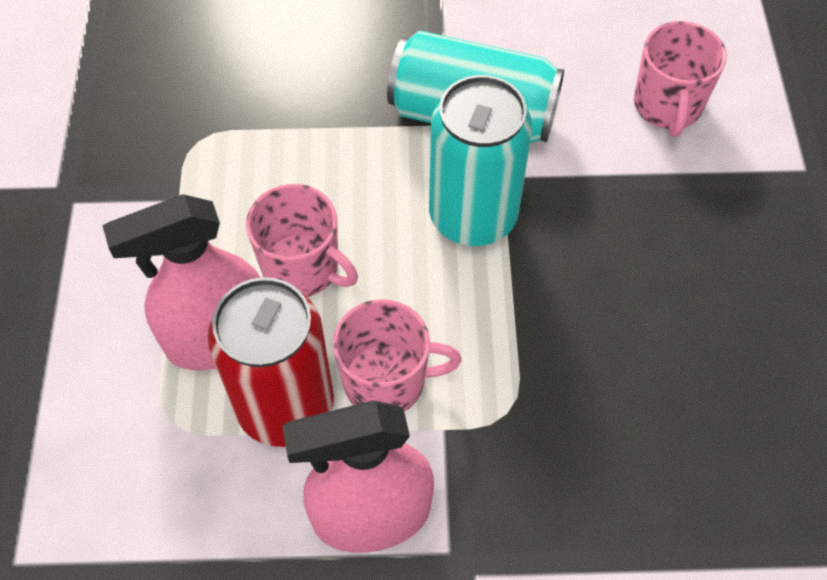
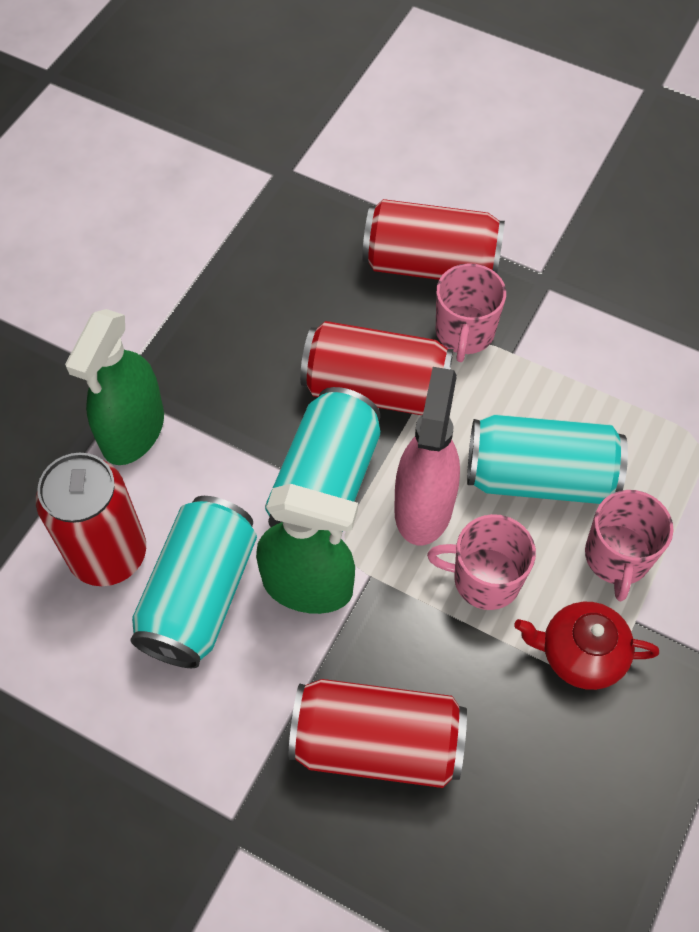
green spray bottle: none = 0 -> [65,309,164,465] [256,484,358,614] = 2
pink spray bottle: [103,194,260,370] [282,401,434,553] = 2 -> [394,367,460,546] = 1
red can: [208,277,334,447] = 1 -> [36,453,146,586] [289,679,467,788] [300,321,453,415] [362,199,505,280] = 4
red teapot: none = 0 -> [514,602,659,690] = 1
turquoise can: [387,31,564,143] [429,75,532,246] = 2 -> [130,496,257,668] [265,387,381,532] [467,414,628,504] = 3

